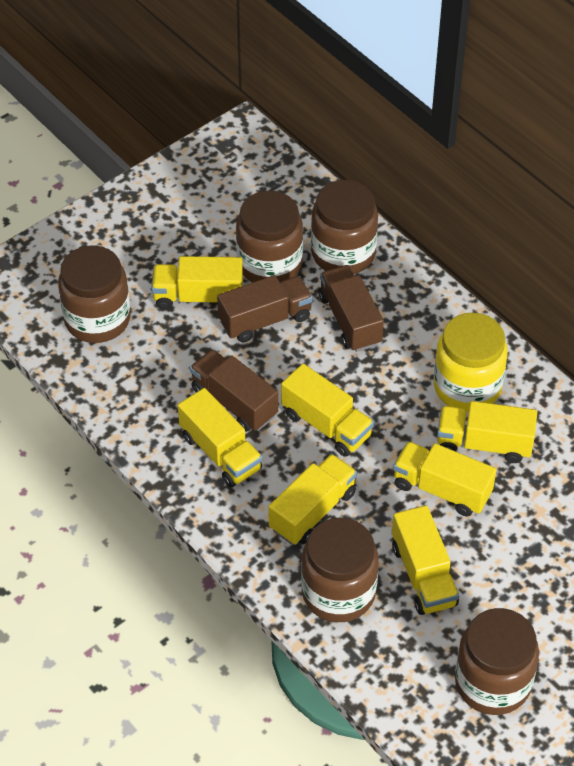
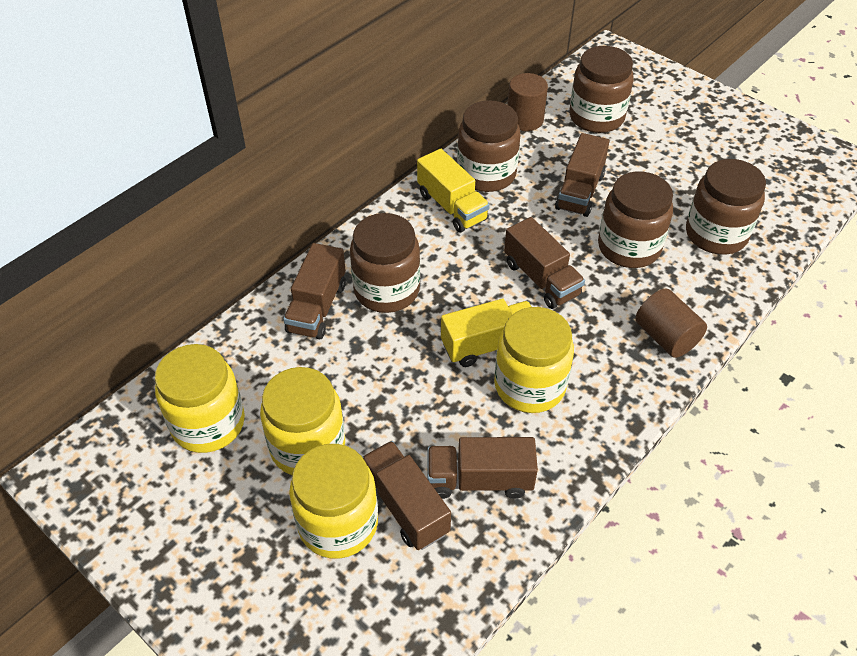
brown cylinder: none = 0 -> [508,73,548,131] [636,289,707,358] = 2
brown truck: [190,349,278,432] [217,275,312,342] [319,265,384,352] = 3 -> [283,243,346,339] [363,441,451,550] [428,437,538,499] [504,217,585,309] [555,133,610,217] = 5
yellow jar: [434,313,508,412] = 1 -> [155,344,245,453] [260,367,345,475] [289,444,378,559] [494,307,574,413] = 4
yellow truck: [152,256,243,310] [178,388,262,487] [268,454,357,545] [281,364,374,457] [392,505,459,615] [393,441,497,516] [437,401,537,463] = 7 -> [417,149,490,232] [441,299,532,367] = 2

